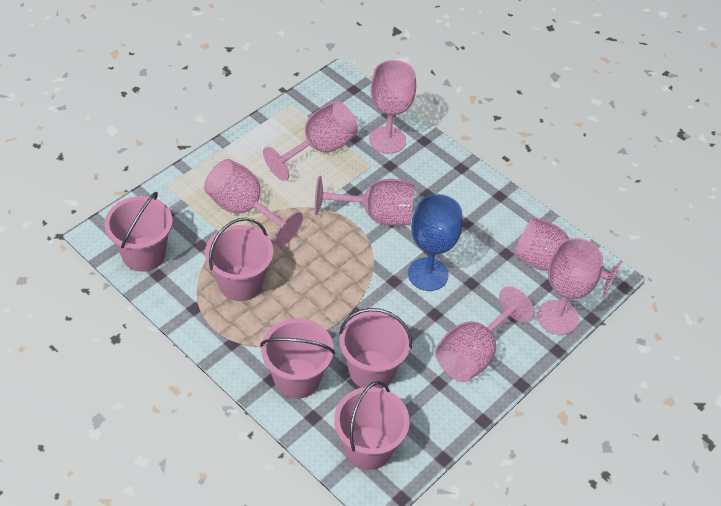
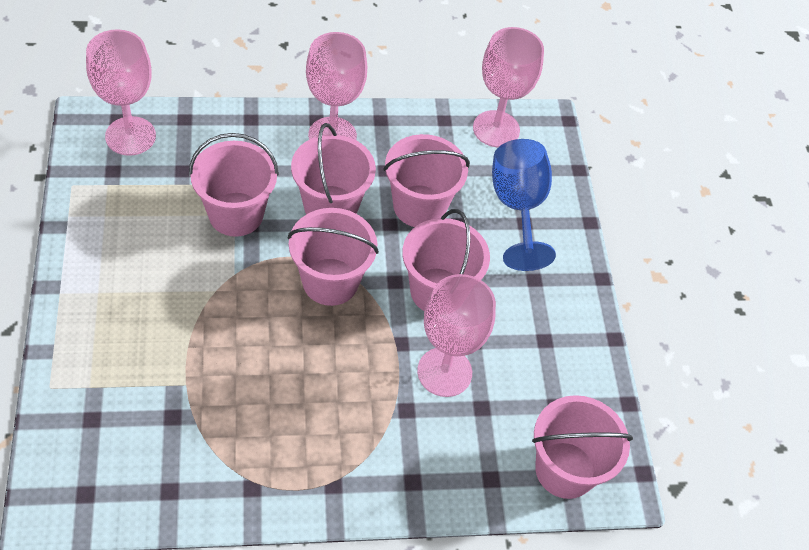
pink bucket: [104,192,173,272] [205,217,273,301] [260,318,335,399] [334,381,410,470] [339,308,412,388] = 5 -> [189,133,279,237] [288,208,379,306] [291,123,376,214] [383,134,470,227] [402,209,490,311] [532,395,633,499] = 6
pink goblet: [204,159,303,246] [263,101,358,181] [314,176,414,226] [369,60,416,154] [435,286,534,382] [514,217,623,297] [537,238,603,335] = 7 -> [86,29,156,156] [306,32,367,140] [417,274,496,397] [473,27,544,147] = 4

